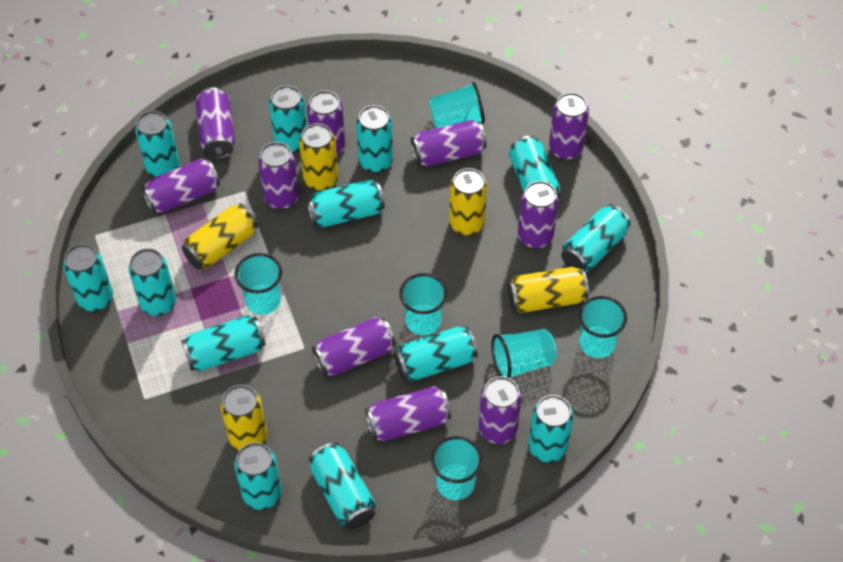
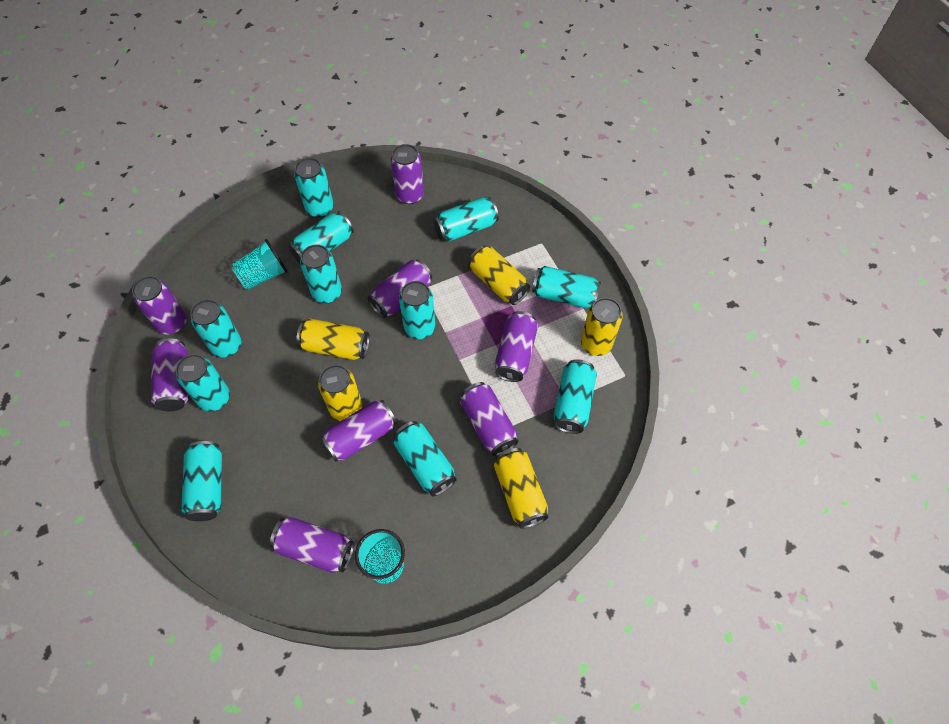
purple can: [141,158,220,214] [195,87,235,159] [258,142,299,209] [307,90,345,155] [312,317,396,377] [365,386,451,441] [411,120,487,166] [479,376,522,444] [518,181,559,248] [549,93,589,160] = 10 -> [132,276,187,334] [151,338,188,411] [270,517,354,573] [320,400,397,462] [368,259,432,318] [391,144,424,204] [460,382,518,456] [495,311,538,382] = 8
turquoise can: [63,244,113,311] [129,248,176,316] [135,111,180,177] [181,315,266,371] [234,442,282,510] [269,85,307,153] [307,179,385,227] [309,442,376,529] [356,105,393,173] [394,327,478,382] [509,136,560,200] [528,395,574,462] [561,204,631,272] = 13 -> [176,354,230,411] [181,441,222,521] [190,299,242,357] [288,211,354,264] [294,158,334,218] [300,245,342,303] [394,421,457,496] [399,281,436,339] [433,197,499,242] [532,266,601,308] [553,359,597,434] = 11
turquoise cup: [235,253,282,315] [399,273,448,335] [429,82,485,128] [431,436,483,500] [491,329,557,378] [578,296,627,358] = 6 -> [231,239,288,290] [355,529,405,584] = 2

